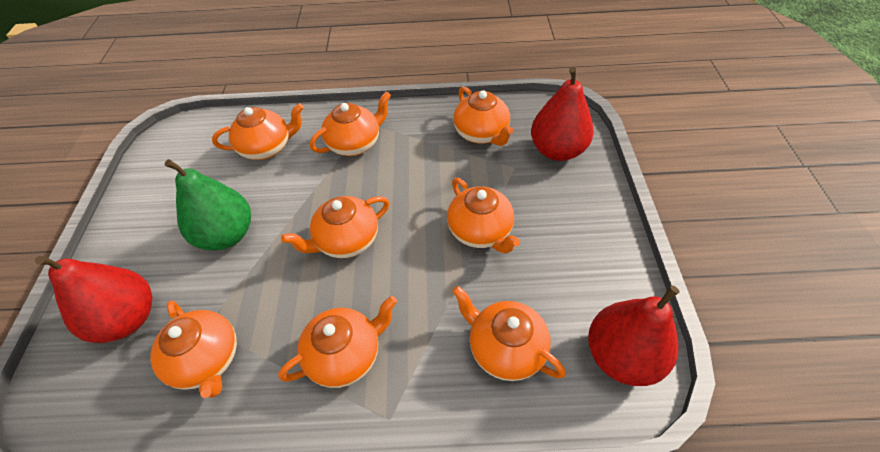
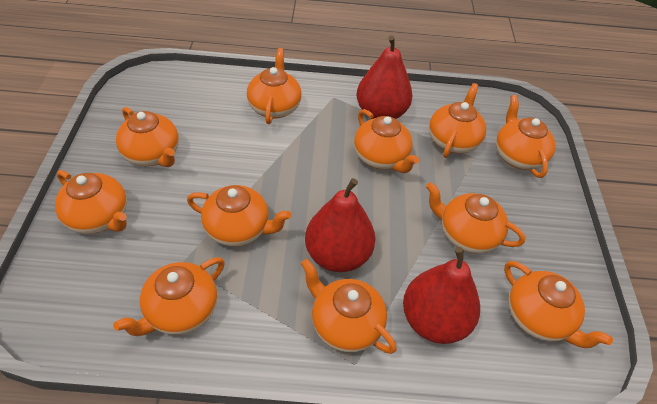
green pear: [165,159,251,251] = 1 -> none = 0
orange teapot: [150,301,237,398] [212,103,304,160] [278,296,397,388] [281,196,389,258] [310,91,391,156] [447,178,520,254] [452,286,566,381] [453,87,514,146] = 8 -> [55,170,127,234] [113,257,225,336] [116,107,179,167] [187,185,291,246] [247,48,302,124] [301,259,396,354] [354,109,419,173] [426,182,525,253] [429,83,486,158] [496,95,556,178] [504,261,613,348] = 11

